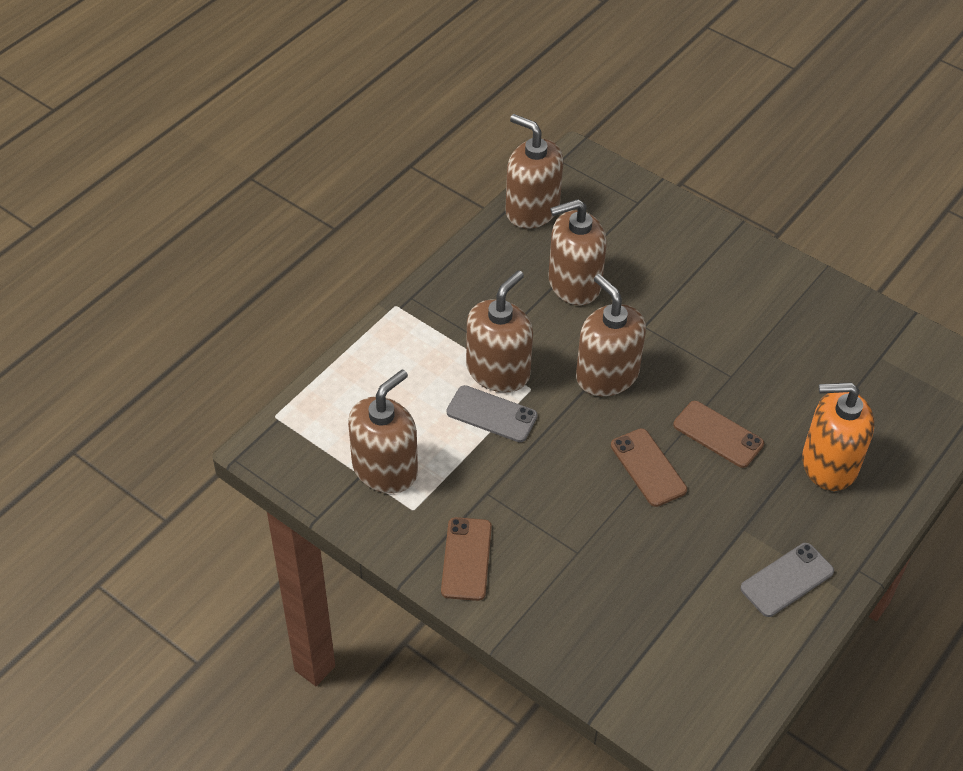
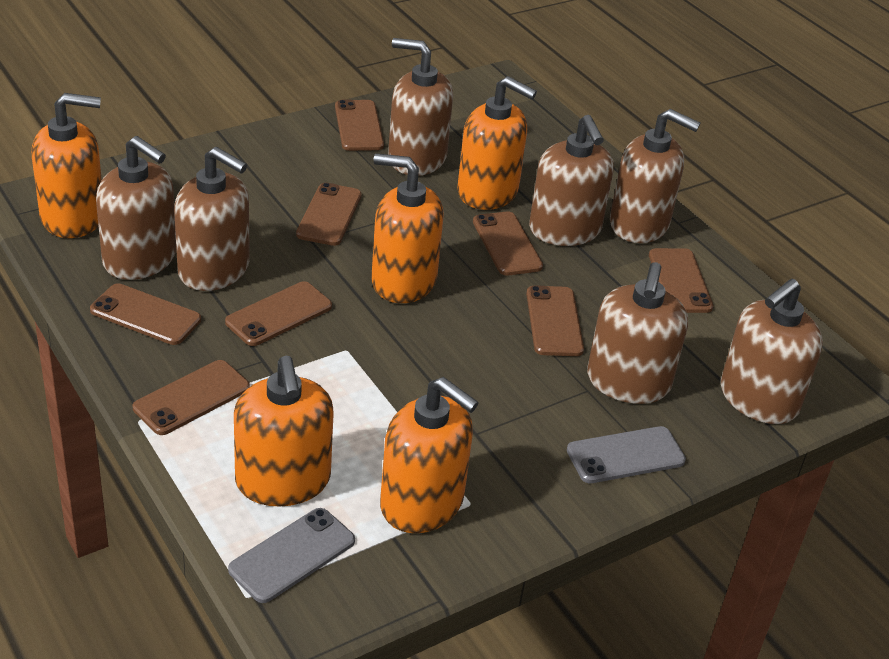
brown phone: [441,517,492,601] [611,428,687,507] [673,401,764,468] = 3 -> [90,283,201,345] [133,360,250,435] [225,281,332,346] [296,183,362,246] [335,100,384,151] [473,212,543,276] [526,285,584,356] [649,248,713,313] = 8
brown soap dispenser: [348,369,418,493] [466,270,533,392] [506,114,563,229] [548,199,607,305] [576,274,646,396] = 5 -> [96,136,176,280] [174,147,250,291] [388,38,453,176] [529,115,614,246] [587,262,688,404] [610,109,700,243] [721,279,823,424] = 7
orange soap dispenser: [802,382,874,491] = 1 -> [32,93,102,238] [234,356,334,506] [371,153,444,303] [380,377,479,533] [457,76,537,210] = 5

